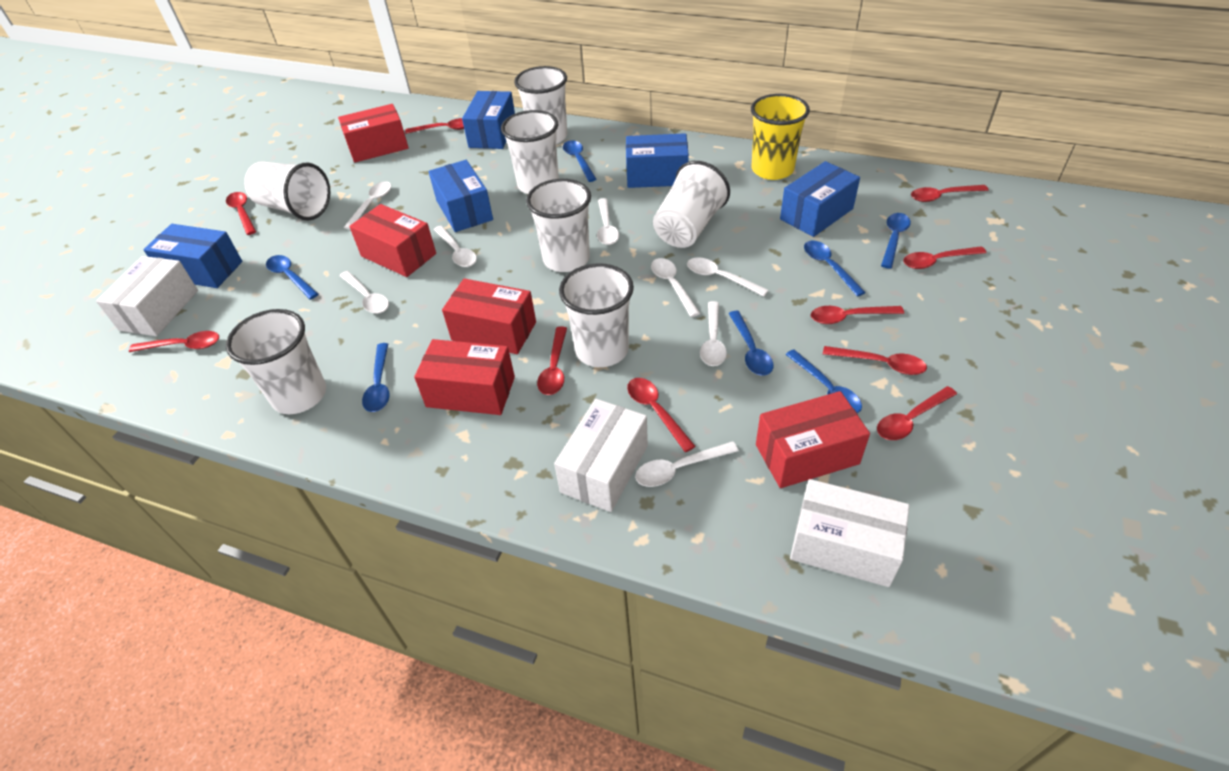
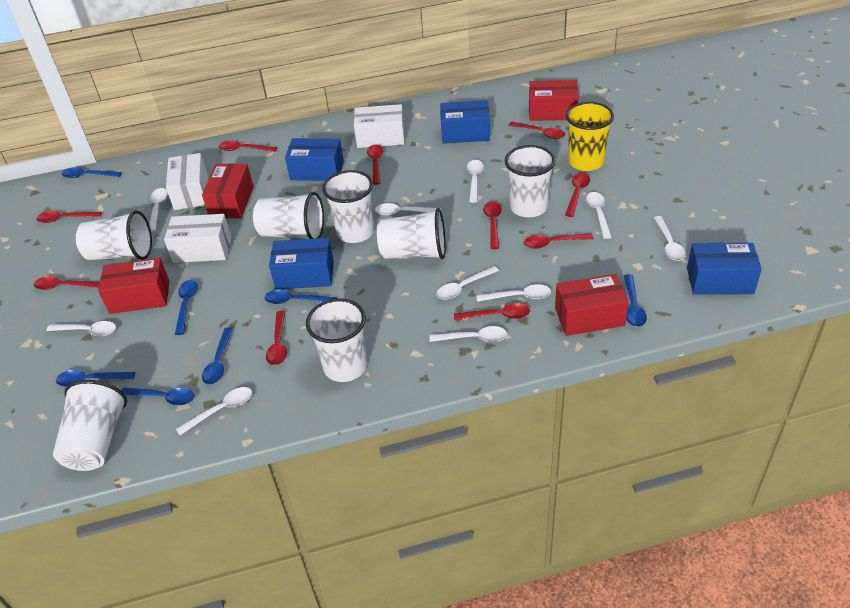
blue box: [143,224,242,288] [429,160,493,232] [462,91,515,149] [626,133,689,188] [780,161,860,237] = 5 -> [269,238,334,289] [285,138,344,181] [440,100,490,144] [687,243,762,295] = 4
red box: [338,104,409,163] [349,204,436,277] [414,339,515,415] [442,278,536,354] [756,391,870,488] = 5 -> [98,258,169,314] [202,163,253,218] [529,80,579,121] [555,274,629,336] = 4
white spoon: [339,271,389,314] [344,181,391,230] [433,226,477,267] [597,198,619,245] [635,441,739,487] [651,258,700,317] [687,257,769,296] [700,301,727,366] = 8 -> [46,321,116,336] [149,188,168,232] [176,387,252,435] [375,203,441,216] [429,326,507,342] [436,266,499,300] [467,160,484,203] [476,284,551,302] [586,192,612,239] [654,216,686,261] = 10

